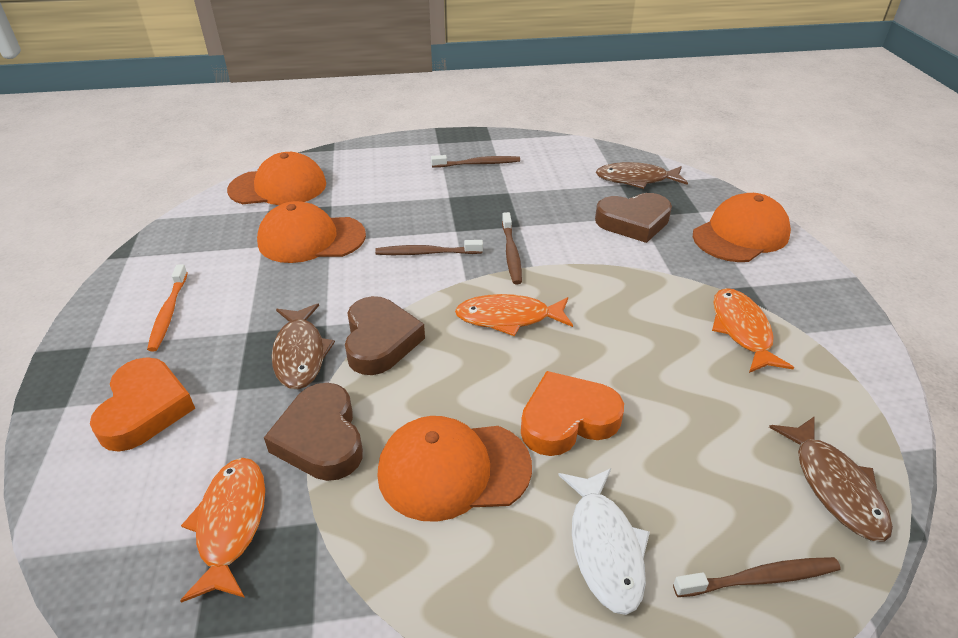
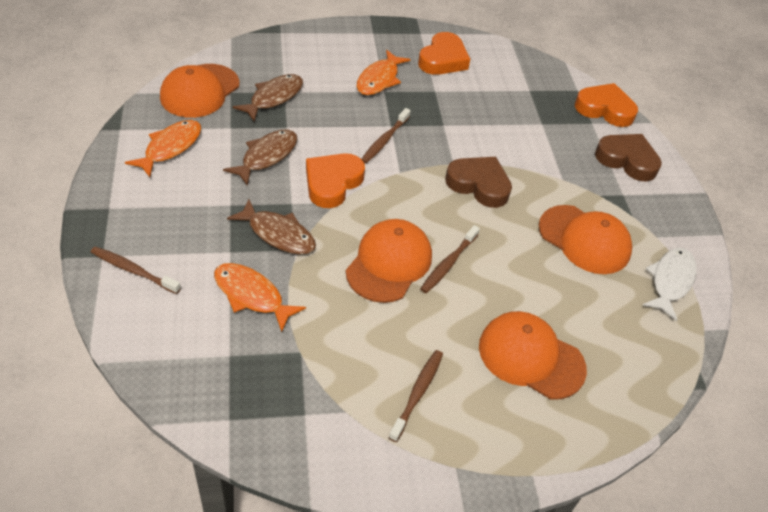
brown heart: [264,383,363,481] [345,296,425,375] [595,193,672,243] = 3 -> [445,157,512,208] [595,134,662,181] = 2
orange heart: [90,357,195,452] [521,371,624,456] = 2 -> [306,153,365,208] [418,32,470,75] [575,83,638,127] = 3
orange toothbrush: [147,264,188,351] = 1 -> none = 0

